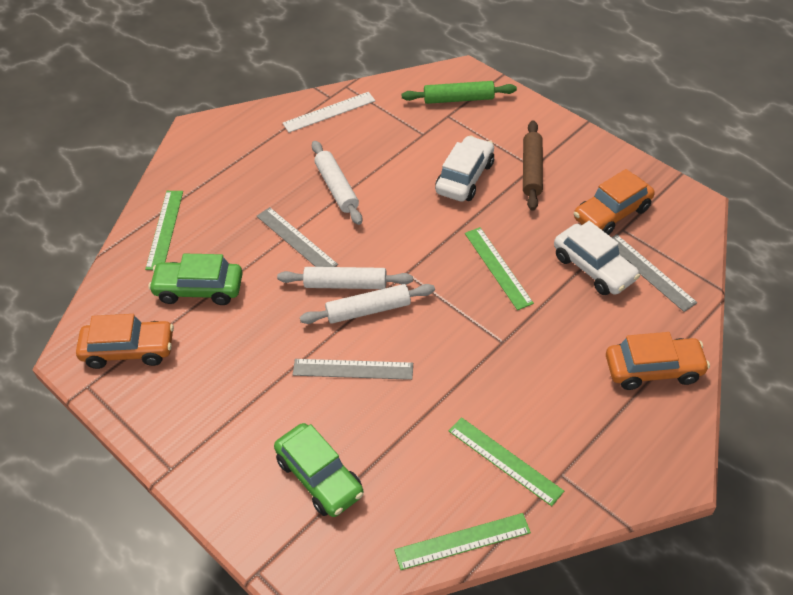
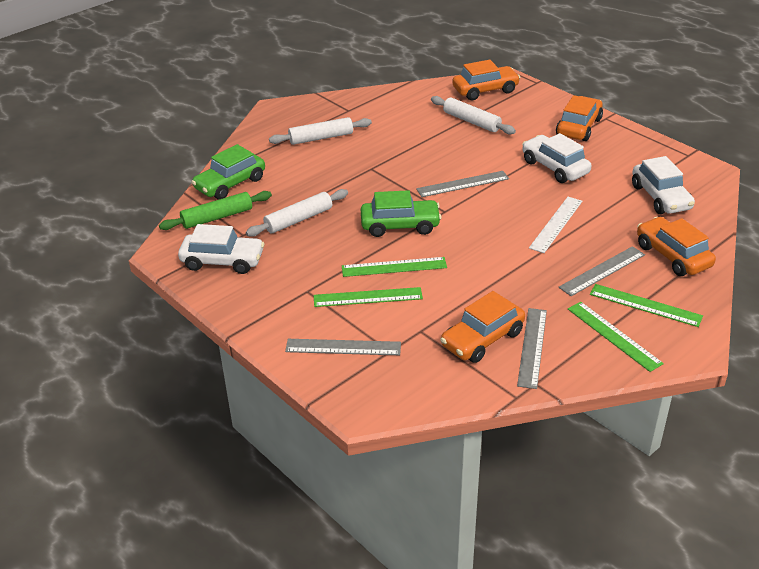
brown rolling pin: [523,120,543,211] = 1 -> none = 0
grey ruler: [257,207,338,267] [293,359,413,380] [612,234,698,312] = 3 -> [285,339,401,355] [416,171,509,197] [517,308,547,389] [559,246,645,296] = 4
orange car: [76,314,174,369] [574,169,655,235] [606,332,710,390] = 3 -> [440,291,525,363] [452,60,521,100] [556,95,603,141] [637,217,716,276] = 4
white car: [435,135,494,202] [554,221,640,295] = 2 -> [178,224,264,274] [522,133,591,183] [632,156,695,214] = 3

